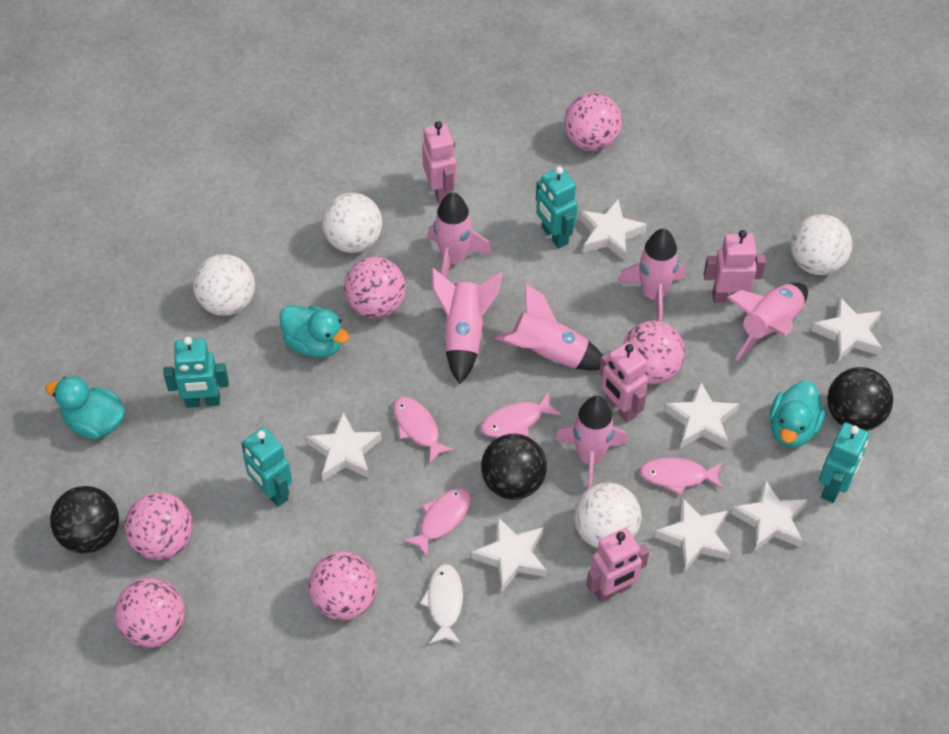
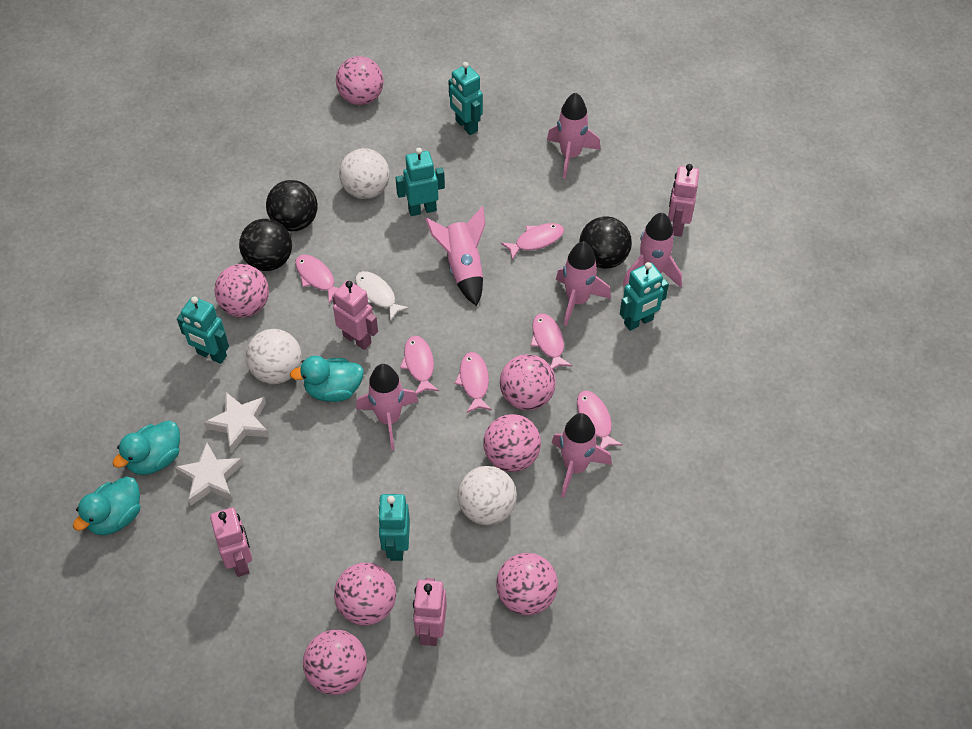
pink ball: [114,578,185,648] [124,492,193,560] [308,551,377,620] [344,257,406,319] [564,93,622,151] [623,321,685,384] = 6 -> [214,264,269,318] [303,630,367,695] [334,563,396,625] [336,56,384,105] [483,414,541,472] [496,553,558,615] [500,354,556,410] = 7
pink fish: [393,396,454,463] [403,488,471,558] [481,393,561,437] [640,457,723,495] = 4 -> [295,255,339,303] [400,336,439,395] [455,352,492,413] [501,223,564,260] [531,314,572,369] [577,391,623,449] = 6
turquoise robot: [163,337,229,408] [241,427,292,507] [536,166,578,249] [819,422,869,503] = 4 -> [177,296,229,364] [377,494,410,561] [396,148,445,216] [448,62,483,135] [620,262,669,331] = 5
white ball: [193,254,255,316] [322,193,382,253] [574,483,641,548] [791,214,852,275] = 4 -> [246,329,302,384] [339,148,390,199] [458,466,517,525] = 3
white star: [307,412,382,481] [471,516,547,593] [579,199,647,261] [654,497,730,572] [664,381,739,448] [731,480,808,552] [811,297,882,363] = 7 -> [174,442,243,506] [204,392,269,453] = 2

